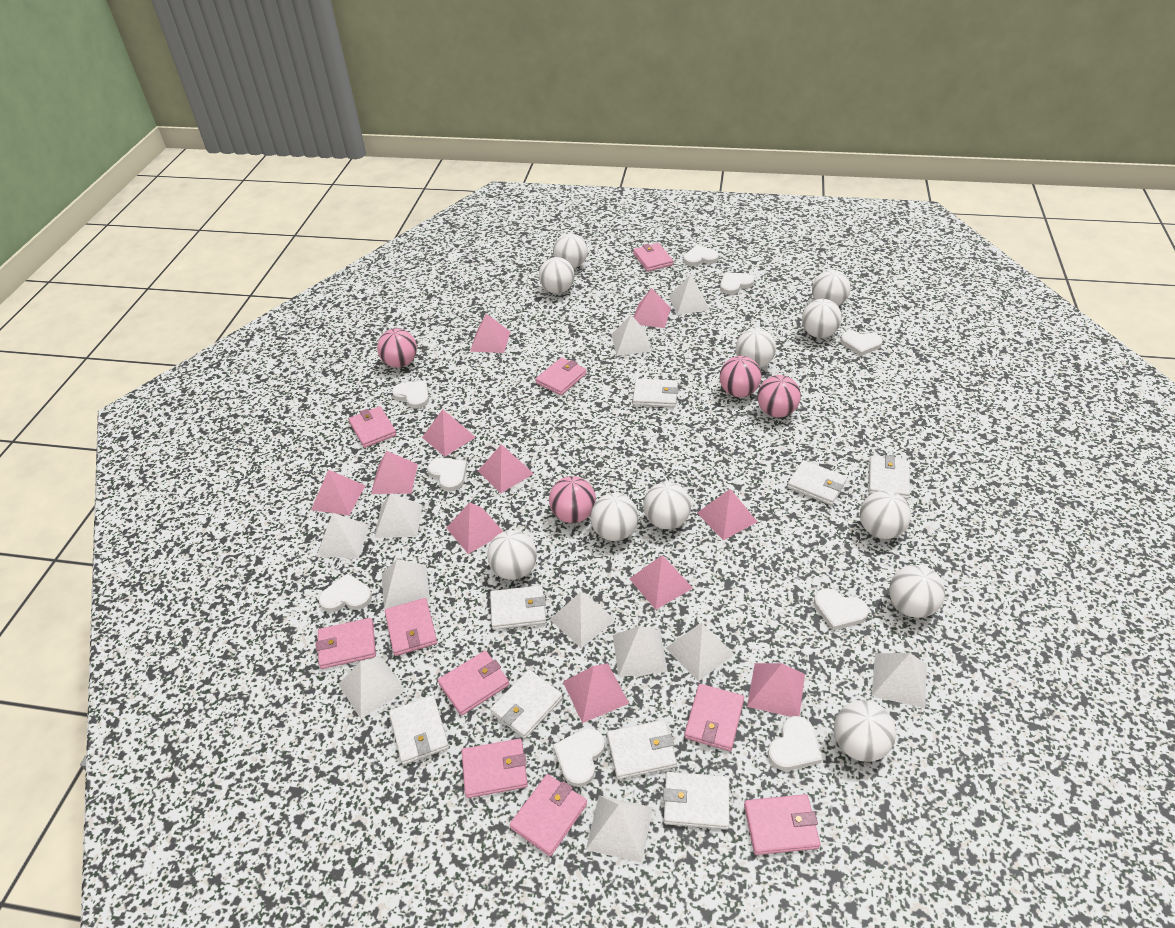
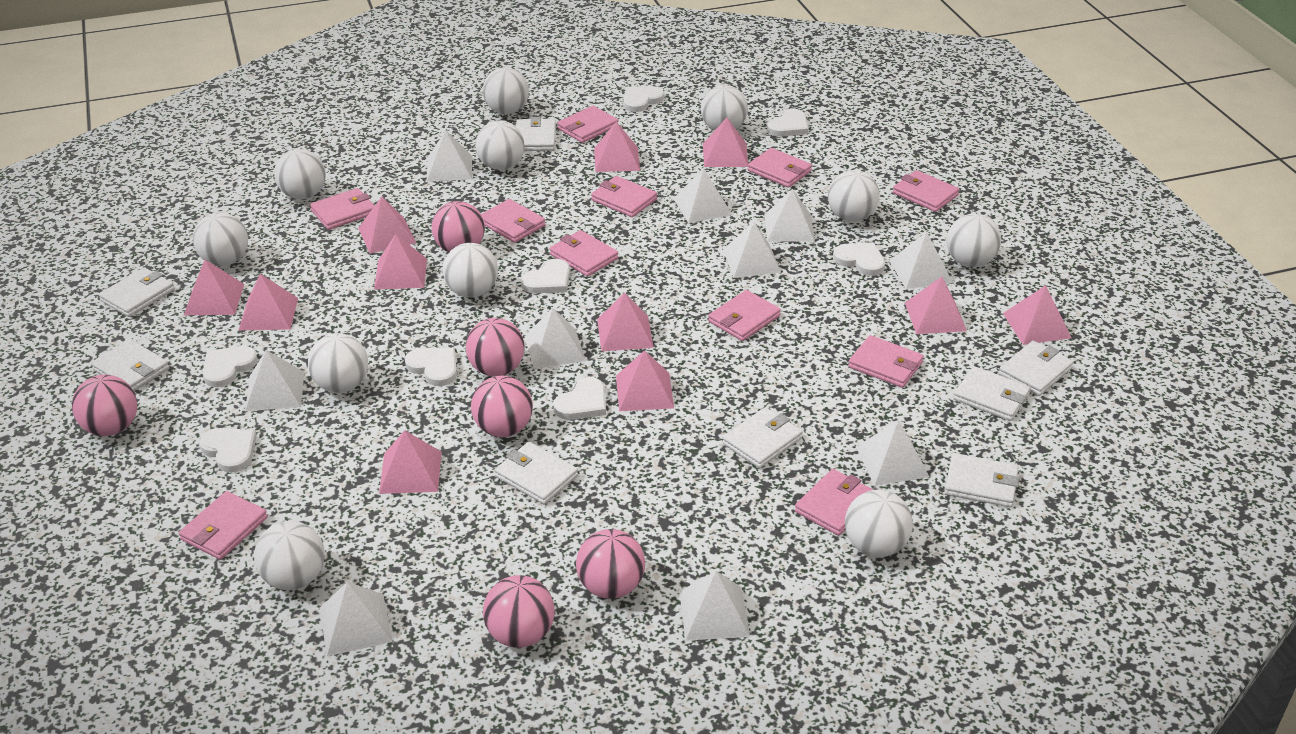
pink ball: [377,328,417,368] [549,476,596,523] [720,356,762,397] [757,375,801,417] = 4 -> [72,375,137,436] [432,201,485,252] [466,318,524,376] [471,375,533,437] [483,575,554,648] [576,529,645,599] = 6
pink wallet: [316,618,376,669] [349,406,397,448] [385,598,437,656] [438,651,509,716] [462,738,528,798] [510,774,587,856] [535,357,587,395] [633,243,673,272] [684,684,744,751] [744,794,821,855] = 10 -> [179,491,268,560] [310,188,375,230] [481,199,546,243] [549,230,618,277] [557,106,618,143] [591,176,657,217] [708,290,781,341] [748,148,812,188] [795,469,873,536] [848,335,924,388] [893,170,959,212] = 11
white heart: [319,573,372,612] [392,381,429,409] [428,458,467,491] [553,728,605,787] [684,245,719,266] [720,272,754,294] [768,716,822,771] [814,588,869,631] [840,331,883,356] = 9 -> [199,428,257,472] [203,346,258,387] [405,348,457,386] [521,259,570,293] [553,377,606,420] [623,86,664,112] [767,108,809,137] [833,242,885,276] = 8
white pyramid: [316,513,369,558] [338,657,405,719] [375,493,422,538] [382,559,430,610] [550,592,616,648] [586,795,653,863] [611,315,652,356] [613,626,668,677] [666,622,735,681] [669,275,710,315] [872,653,927,708] = 11 -> [245,350,304,411] [320,582,393,656] [427,130,472,182] [524,308,586,369] [673,168,732,223] [679,571,750,641] [723,222,781,278] [765,189,815,242] [856,420,929,486] [889,232,953,289] = 10

